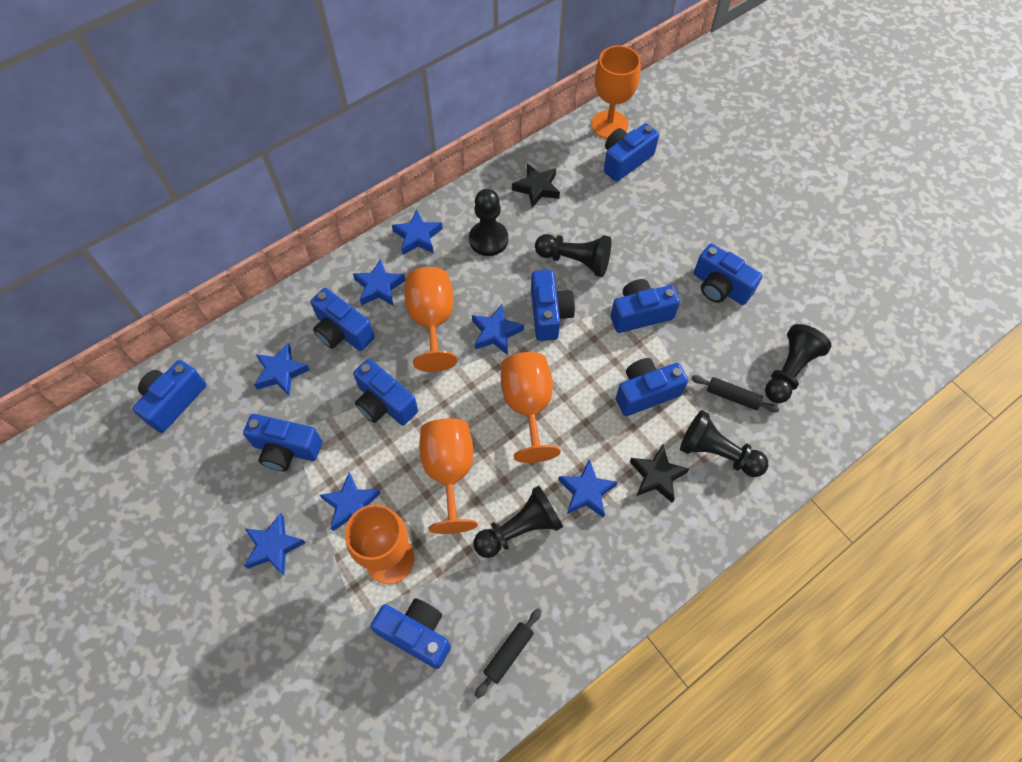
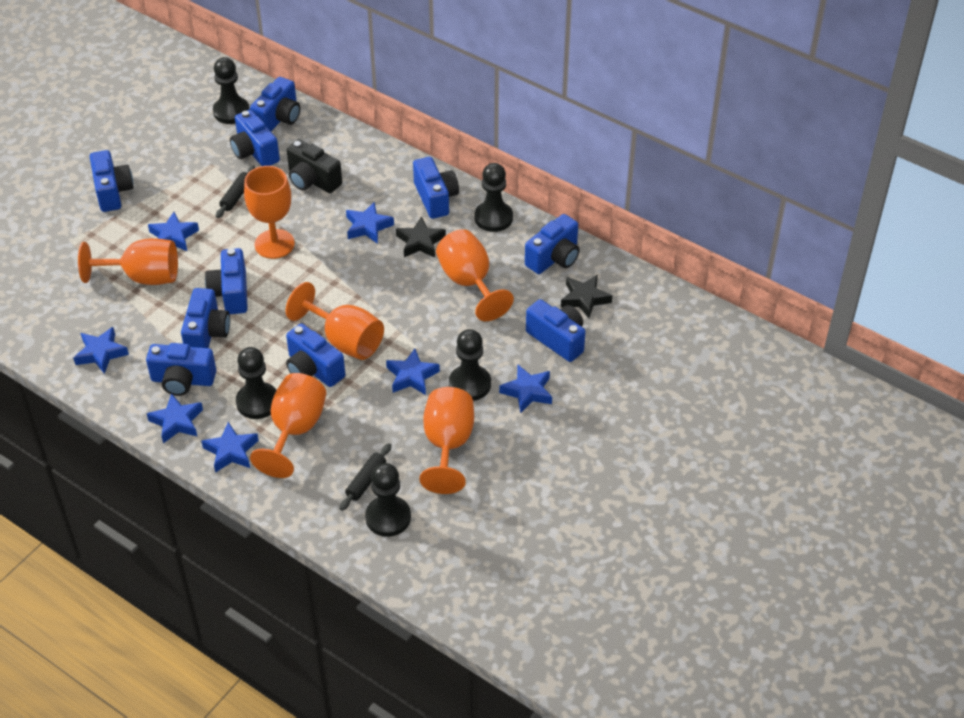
black camera: none = 0 -> [287,139,342,193] = 1
orange goblet: [345,504,414,584] [404,267,457,372] [419,418,478,534] [501,352,561,463] [591,45,640,139] = 5 -> [78,238,178,285] [244,166,295,259] [250,373,327,478] [286,282,384,360] [420,387,474,494] [436,229,514,321] = 6

